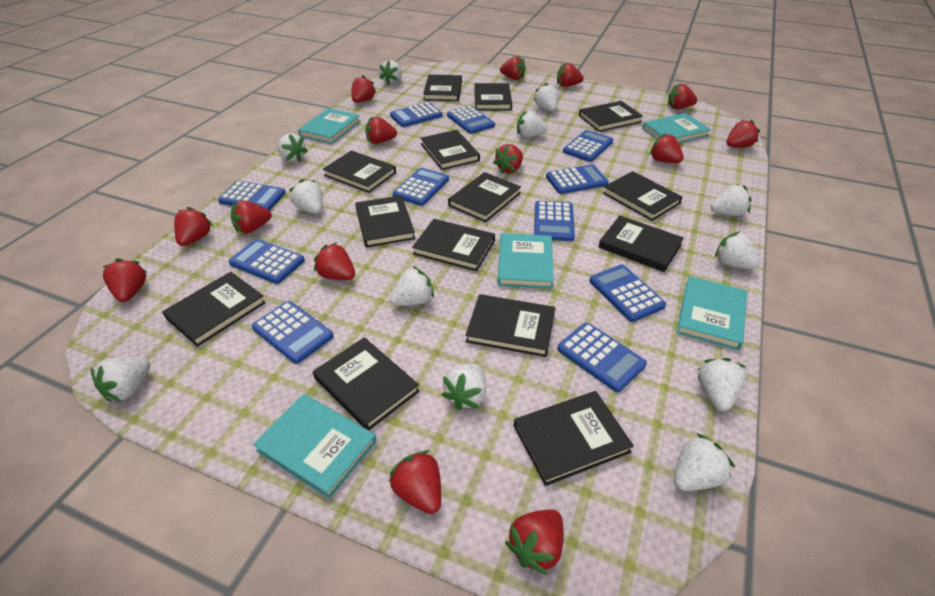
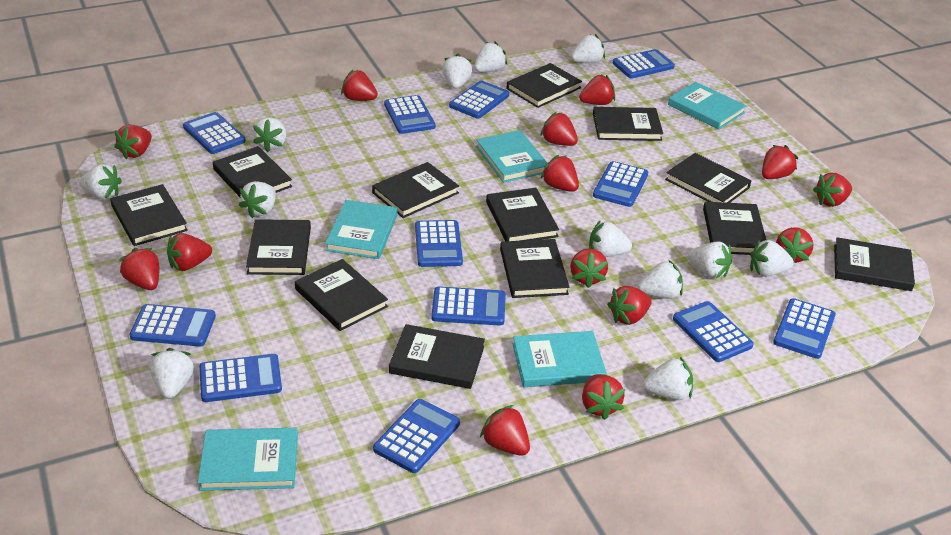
black book: [162,272,266,347] [313,337,420,430] [323,150,396,193] [355,195,415,248] [412,219,495,271] [421,130,480,170] [423,75,462,101] [448,172,521,222] [466,294,555,357] [474,83,512,110] [514,391,634,486] [579,101,643,132] [599,216,684,272] [603,171,682,221] = 14 -> [110,184,188,246] [213,146,292,197] [246,219,311,275] [295,259,388,331] [372,162,459,218] [389,324,485,389] [486,188,559,241] [500,239,569,298] [507,63,582,108] [593,107,663,141] [665,153,751,203] [703,202,766,255] [834,237,915,291] = 13
blue calculator: [218,181,286,211] [229,239,305,284] [252,301,334,364] [390,102,442,127] [393,168,449,206] [447,106,495,134] [534,201,575,241] [546,164,609,194] [557,322,647,392] [563,130,613,162] [589,265,666,322] = 11 -> [129,304,216,347] [183,112,246,154] [199,354,282,402] [373,399,460,473] [384,95,435,134] [415,220,463,267] [431,287,506,326] [449,80,509,119] [593,161,648,207] [613,49,675,79] [673,301,754,362] [773,298,836,359] = 12

